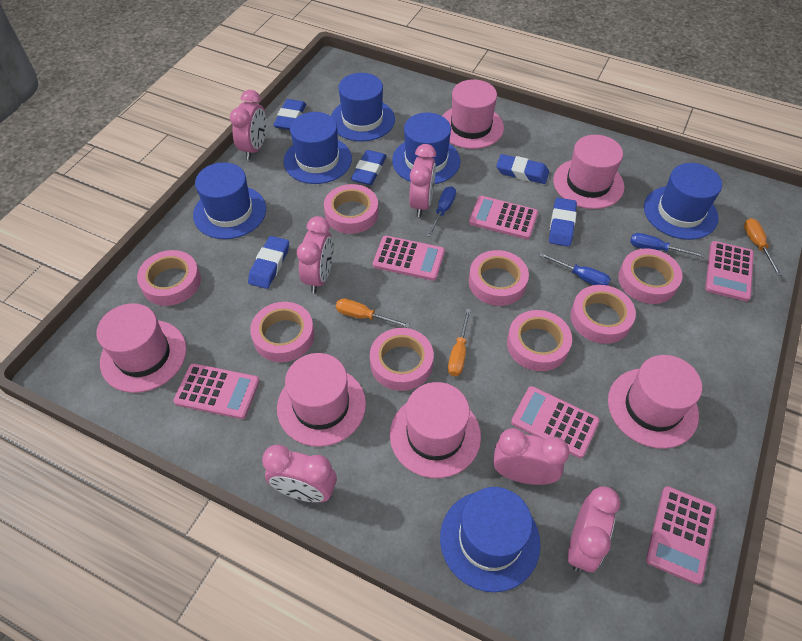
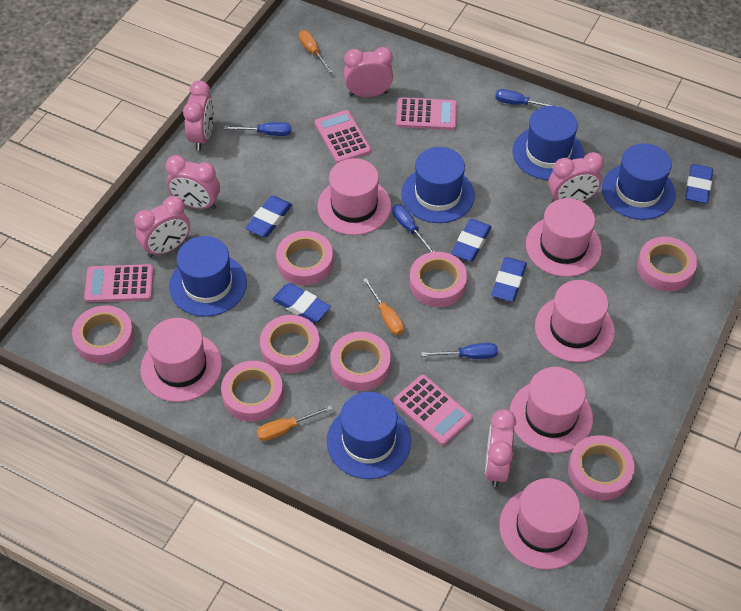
blue hat: [193,162,266,239] [283,112,352,184] [331,73,395,141] [392,113,460,184] [440,487,541,592] [644,163,722,240] = 6 -> [169,236,247,317] [327,392,411,479] [401,147,475,223] [512,106,584,180] [602,143,676,220] = 5
blue screwdriver: [427,186,456,237] [539,253,611,286] [630,233,705,258] = 3 -> [224,122,291,136] [392,204,435,252] [421,343,498,359] [495,89,561,107] = 4
pink calculator: [173,363,260,419] [373,236,445,281] [469,196,538,239] [511,386,600,458] [646,486,717,585] [705,241,754,301] = 6 -> [84,264,154,302] [315,110,371,163] [394,375,472,445] [396,97,457,130] = 4

